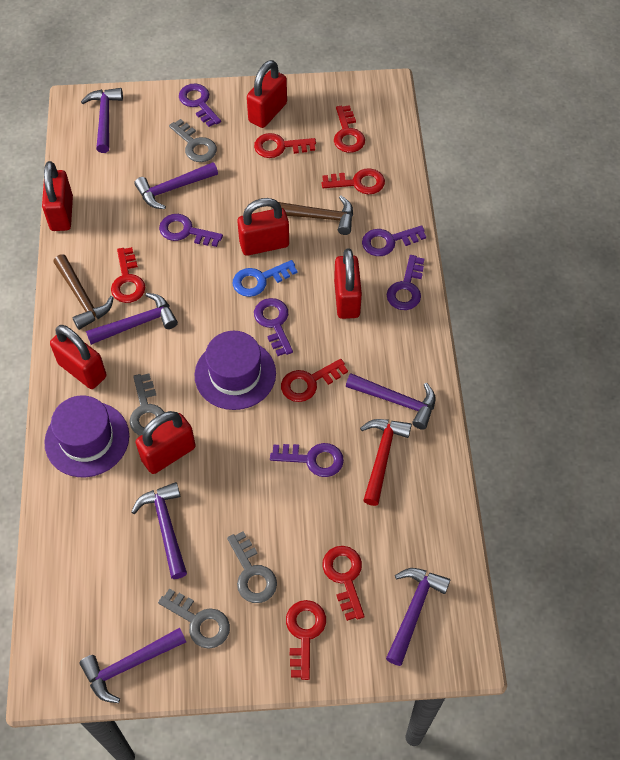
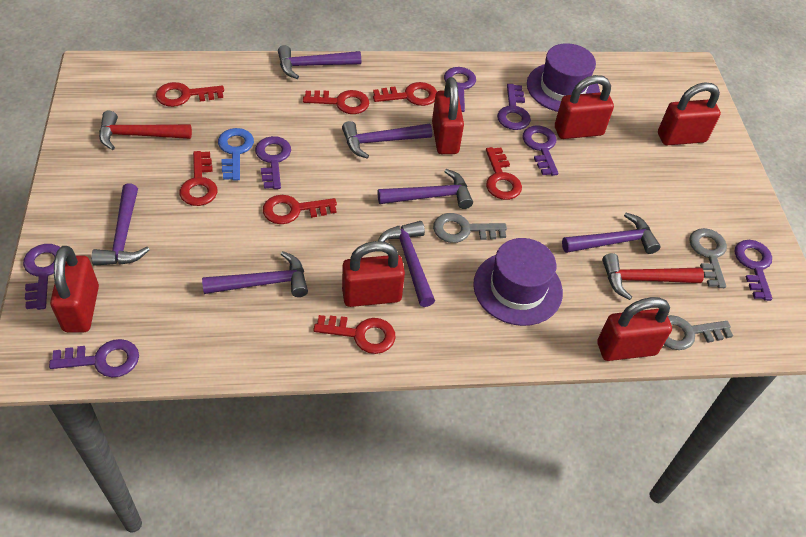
brown hammer: [54,254,114,330] [271,195,353,235] = 2 -> none = 0
grey key: [129,373,164,436] [158,588,230,649] [169,119,217,162] [227,531,277,603] = 4 -> [433,213,507,243] [664,315,733,350] [689,228,727,288] = 3
purple key: [159,214,223,247] [179,84,221,127] [254,298,293,356] [270,443,344,477] [362,225,426,256] [387,255,424,310] = 6 -> [23,244,60,310] [49,339,139,377] [255,136,291,189] [444,67,476,112] [497,84,531,130] [522,126,558,176] [735,240,772,301] = 7
red hammer: [360,419,412,506] = 1 -> [99,111,192,150] [602,253,704,300] = 2

